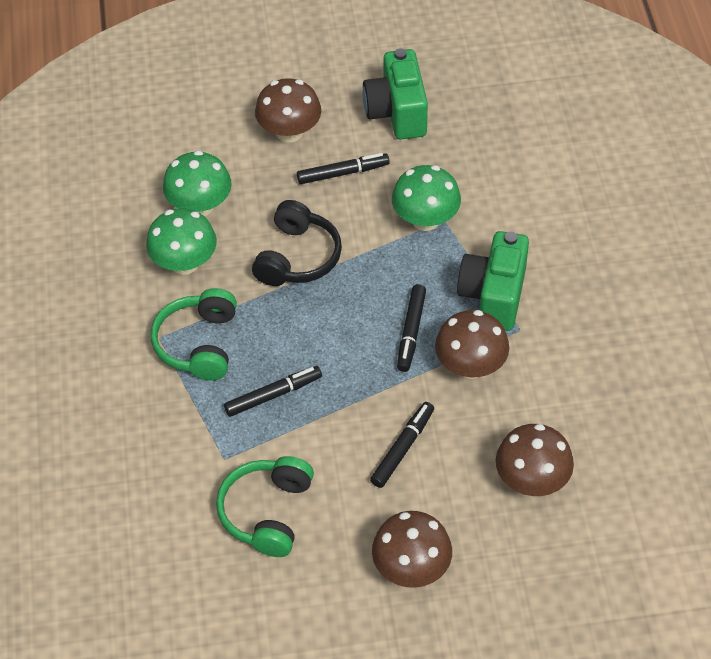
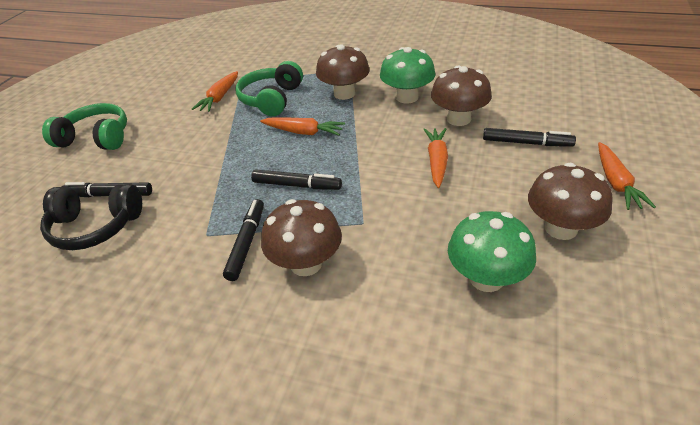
green camera: [362,48,428,140] [457,231,529,331] = 2 -> none = 0
green mushroom: [146,208,217,275] [163,150,232,216] [392,165,461,231] = 3 -> [380,47,436,104] [448,211,536,292] = 2
orange carrot: none = 0 -> [192,71,238,112] [260,117,345,136] [423,128,448,188] [598,142,656,210] = 4

